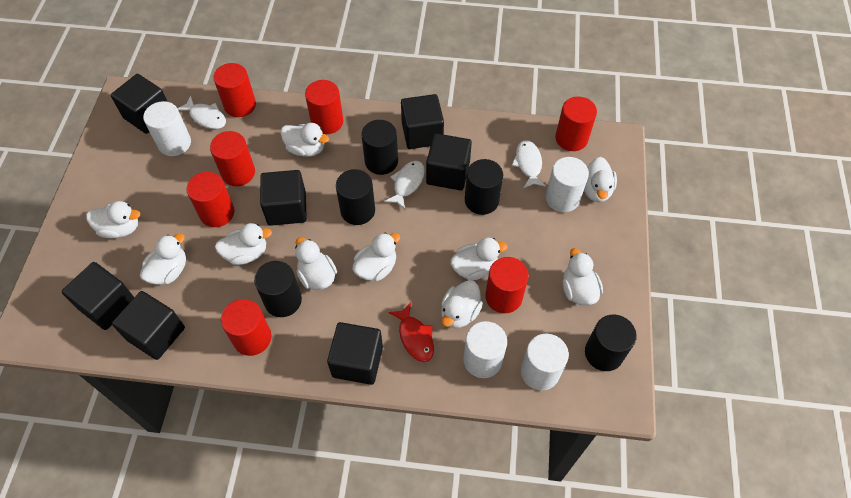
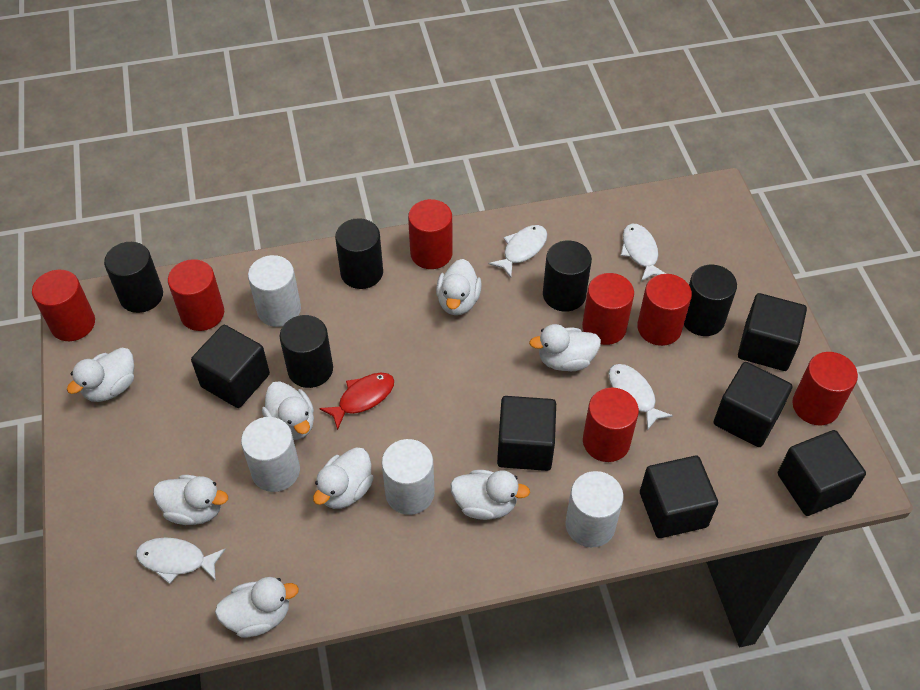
black cube: [62,262,134,330] [111,74,168,134] [112,291,185,360] [260,170,307,226] [327,322,383,385] [401,94,444,149] [426,133,472,190] = 7 -> [191,325,270,408] [497,396,556,471] [640,456,718,538] [714,362,792,447] [738,293,807,371] [778,430,866,516] = 6
white duck: [86,201,140,238] [140,233,186,285] [215,223,272,265] [280,123,329,157] [295,237,337,290] [352,233,400,281] [441,280,483,328] [450,238,507,281] [562,248,603,306] [584,157,617,202] = 10 -> [67,347,134,402] [153,475,228,525] [215,577,299,638] [262,381,314,440] [313,447,374,509] [436,259,482,315] [450,470,530,520] [529,324,601,371] = 8
white fish: [177,96,226,129] [384,161,425,209] [512,140,546,188] = 3 -> [136,537,226,584] [489,225,547,278] [609,364,673,431] [621,224,666,282] = 4

